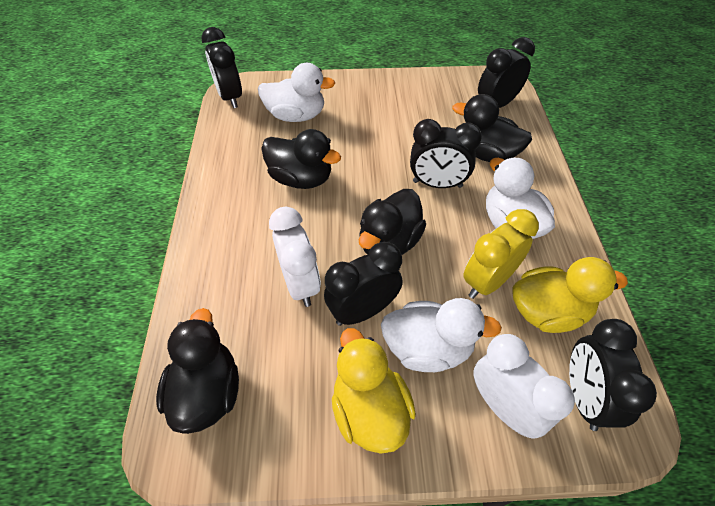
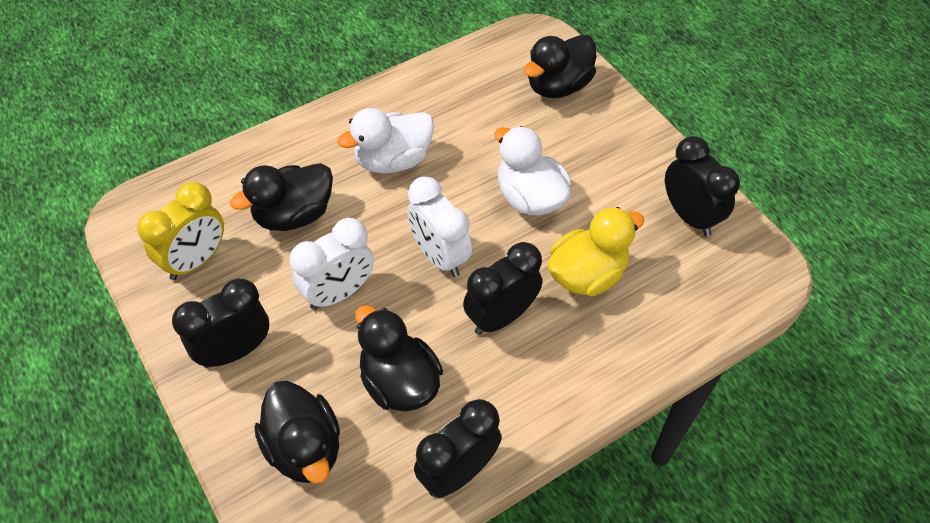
black clock: [201,27,242,108] [324,242,403,326] [410,119,482,188] [478,37,535,108] [569,319,657,431] = 5 -> [172,278,269,368] [414,399,502,498] [463,242,542,335] [665,136,740,237] = 4
white duck: [258,63,335,122] [381,298,502,372] [486,158,555,239] = 3 -> [337,108,434,174] [495,126,571,216] = 2
yellow duck: [332,328,416,454] [512,257,628,333] = 2 -> [548,207,644,296] = 1

